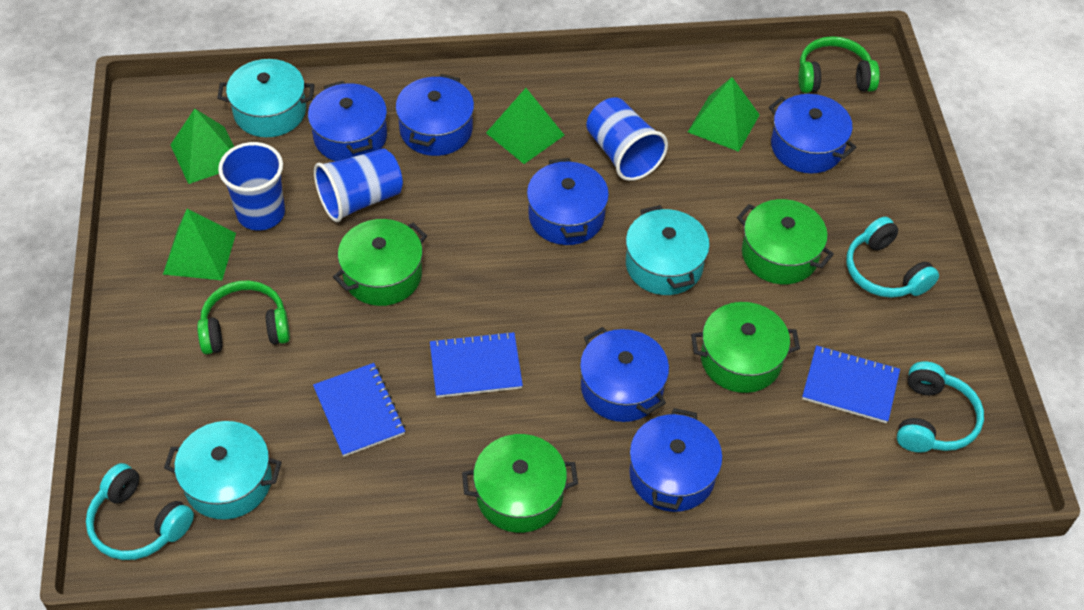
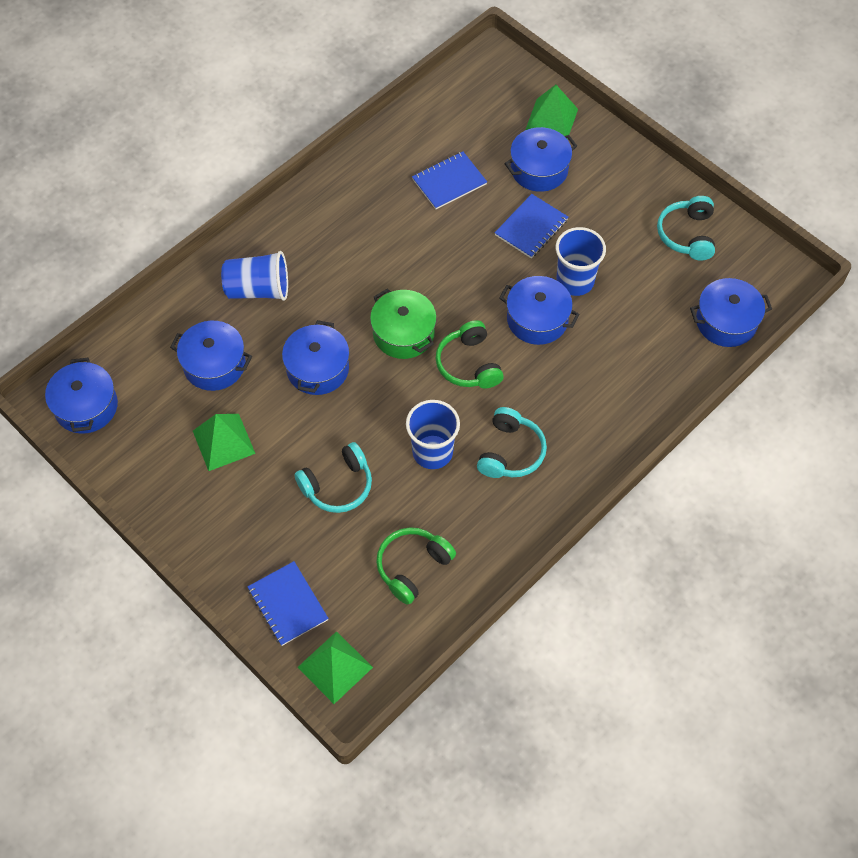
green pot: [333,219,427,306] [462,434,578,533] [691,302,800,393] [737,199,834,284] = 4 -> [370,289,437,359] = 1
green pyramid: [163,209,236,280] [171,109,234,184] [486,88,565,164] [688,77,760,152] = 4 -> [193,414,256,471] [298,631,373,704] [525,85,578,140] = 3
turquoise pot: [164,421,282,520] [217,59,315,137] [626,205,710,295] = 3 -> none = 0

